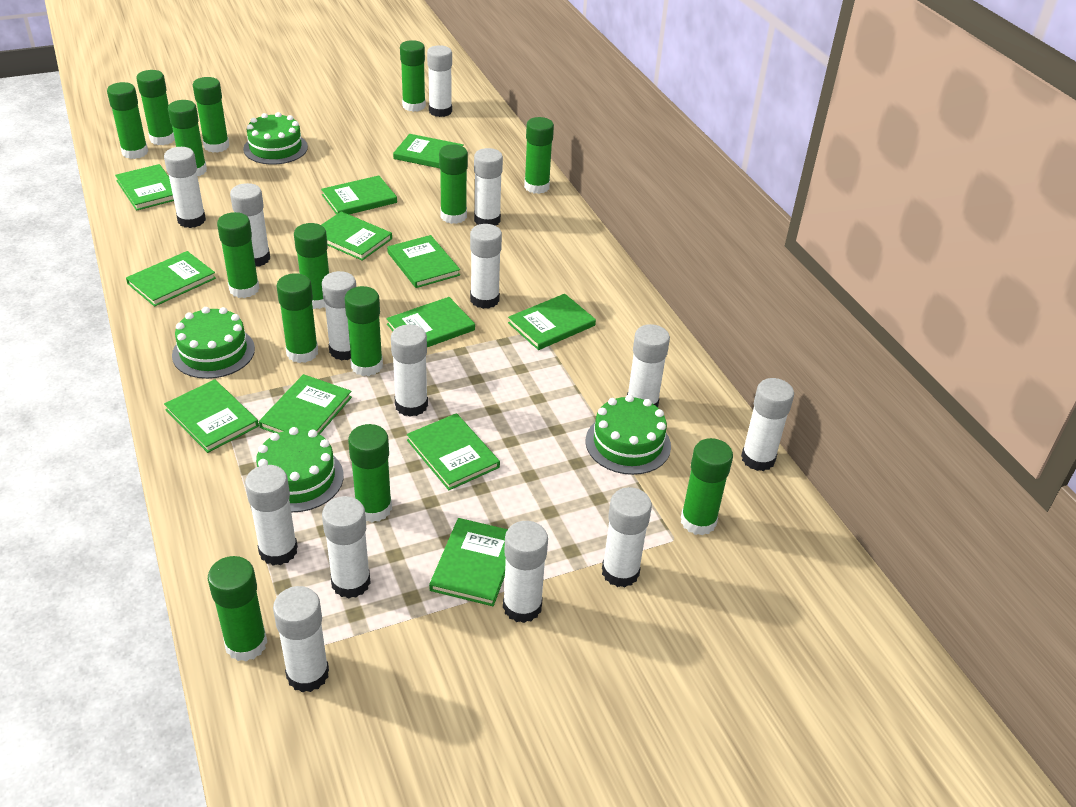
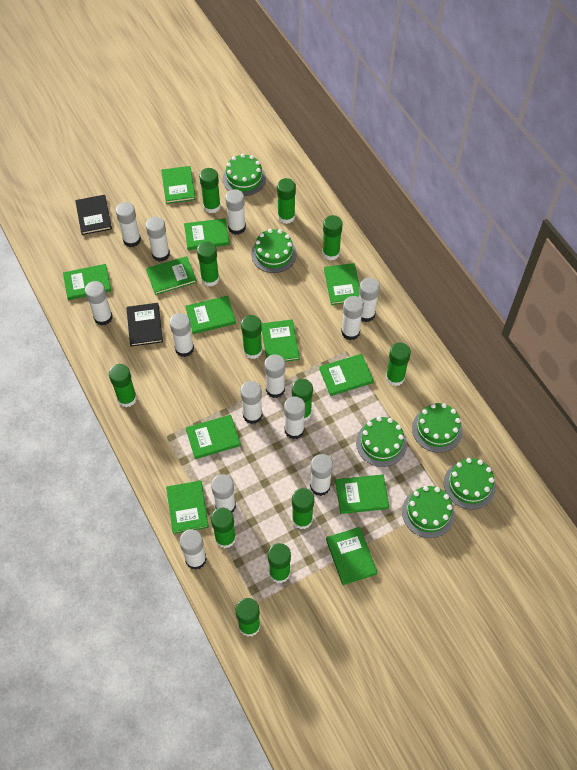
black book: none = 0 -> [75,195,112,235] [126,303,163,347] = 2
green cake: [172,307,255,379] [243,112,308,165] [256,427,344,512] [586,395,671,475] = 4 -> [223,154,266,196] [251,229,297,273] [356,417,407,467] [402,486,455,538] [412,403,463,453] [444,458,496,510] = 6
green glue stick: [107,82,148,159] [136,70,175,145] [168,100,207,176] [193,77,229,153] [208,556,267,661] [217,212,259,298] [277,273,318,363] [294,223,329,309] [344,286,383,376] [348,424,392,522] [400,40,426,112] [439,144,468,224] [524,117,554,194] [681,438,733,535] = 14 -> [109,364,137,407] [197,242,219,286] [199,168,221,214] [211,508,236,548] [235,598,260,637] [241,315,262,359] [268,543,291,583] [277,178,296,224] [292,379,313,421] [292,488,314,529] [322,215,343,260] [386,342,411,386] = 12
white glue stick: [164,147,206,228] [230,183,270,267] [245,465,298,565] [273,586,329,692] [322,271,356,361] [322,496,371,599] [391,324,428,417] [427,45,452,117] [470,224,502,309] [474,148,503,226] [503,521,548,623] [602,487,652,587] [627,324,670,407] [741,378,794,471] = 14 -> [85,281,113,326] [115,202,141,247] [146,217,170,262] [169,313,194,357] [180,529,207,570] [211,474,236,512] [225,189,246,235] [240,381,262,424] [264,355,285,398] [284,396,305,439] [310,454,333,496] [341,296,364,340] [359,278,380,322] = 13

